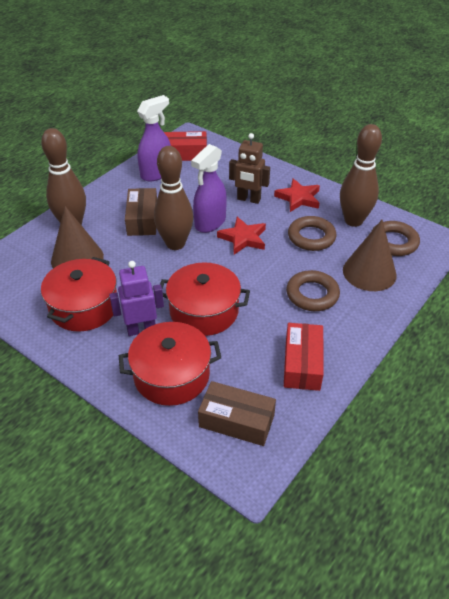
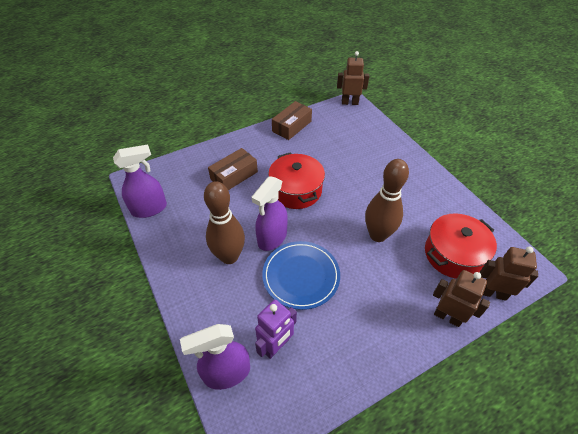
blue plate: none = 0 -> [262,241,340,310] = 1
brown bowling pin: [41,128,86,225] [154,146,193,250] [340,124,382,227] = 3 -> [204,181,245,264] [365,159,409,242] = 2
brown cone: [51,206,104,268] [343,220,397,291] = 2 -> none = 0
brown ring: [286,270,340,311] [288,216,336,251] [371,221,420,256] = 3 -> none = 0
brown robot: [229,133,270,204] = 1 -> [337,51,369,105] [433,270,490,327] [480,246,538,301] = 3
purple spray bottle: [137,95,171,181] [191,144,227,233] = 2 -> [113,144,167,218] [180,324,250,390] [252,176,287,251] = 3
red box: [164,131,207,161] [284,323,324,391] = 2 -> none = 0
red pot: [41,257,117,332] [119,322,221,406] [160,262,250,336] = 3 -> [268,152,325,209] [425,213,497,279] = 2
red star: [217,217,266,254] [274,178,320,212] = 2 -> none = 0

